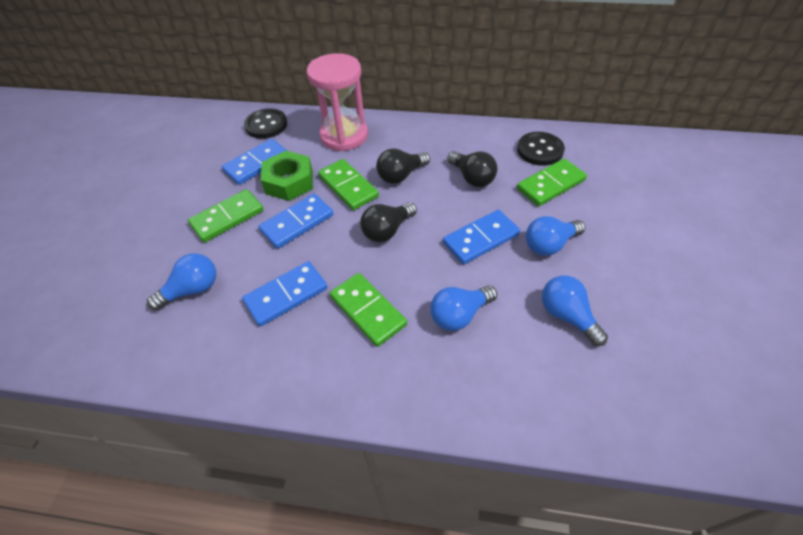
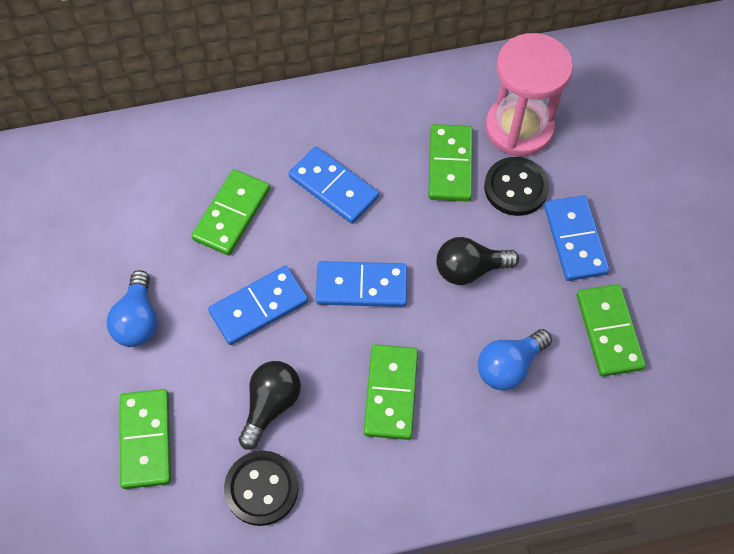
black light bulb: [360,202,417,242] [376,149,430,184] [447,151,497,187] = 3 -> [238,361,301,449] [436,237,519,285] = 2
blue light bulb: [147,253,216,310] [430,285,497,331] [526,216,585,256] [542,276,608,346] = 4 -> [106,270,158,347] [478,329,552,390] = 2
green domino: [188,189,264,242] [318,159,379,210] [330,273,407,347] [517,159,587,206] = 4 -> [120,389,171,489] [191,169,270,256] [364,344,418,440] [428,124,473,202] [577,284,646,377] = 5
green nut: [261,151,313,201] = 1 -> none = 0

